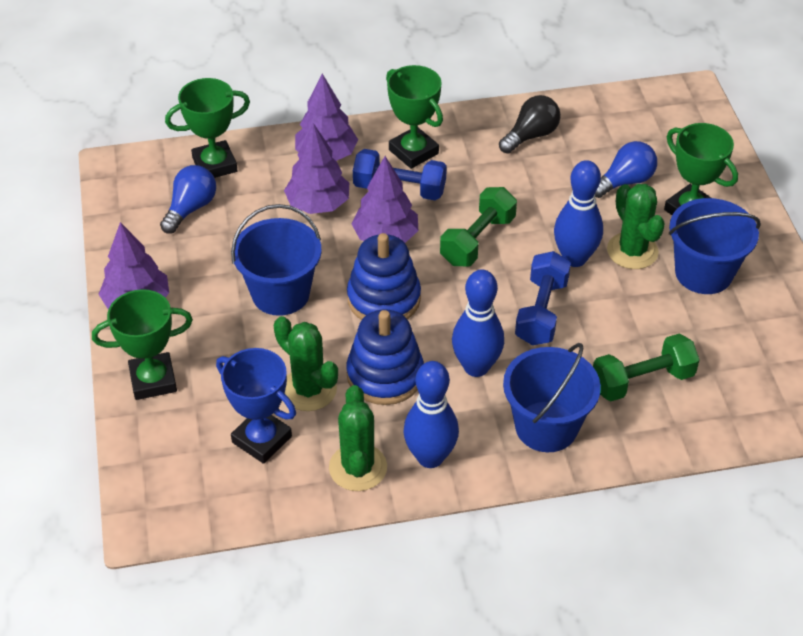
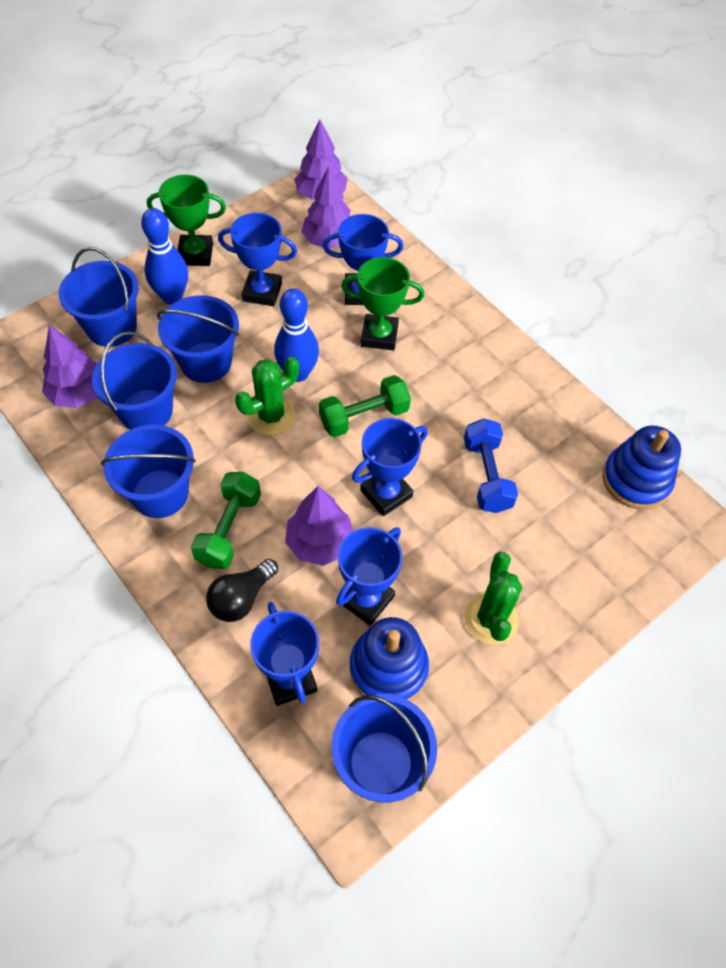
blue bowling pin: [403,361,459,468] [452,270,504,377] [554,160,603,267] = 3 -> [141,208,188,305] [274,288,319,382] = 2
blue bucket: [231,204,322,316] [503,343,601,452] [669,198,761,294] = 3 -> [59,247,139,347] [92,332,177,430] [101,425,196,518] [157,295,239,383] [332,694,437,802] = 5
blue dumbbell: [353,149,447,200] [515,251,571,345] = 2 -> [464,419,518,513] = 1
blue light bulb: [160,165,216,234] [595,141,657,198] = 2 -> none = 0
blue trophy: [216,348,296,464] = 1 -> [218,213,297,306] [250,602,319,706] [323,214,403,305] [336,527,402,626] [352,418,428,516] = 5
green cactus: [274,316,338,411] [329,385,387,491] [607,184,665,269] = 3 -> [235,357,299,435] [464,552,522,645] = 2
green trophy: [92,289,193,400] [165,78,250,178] [386,65,443,169] [664,123,738,215] = 4 -> [147,175,226,266] [341,257,424,350] = 2

